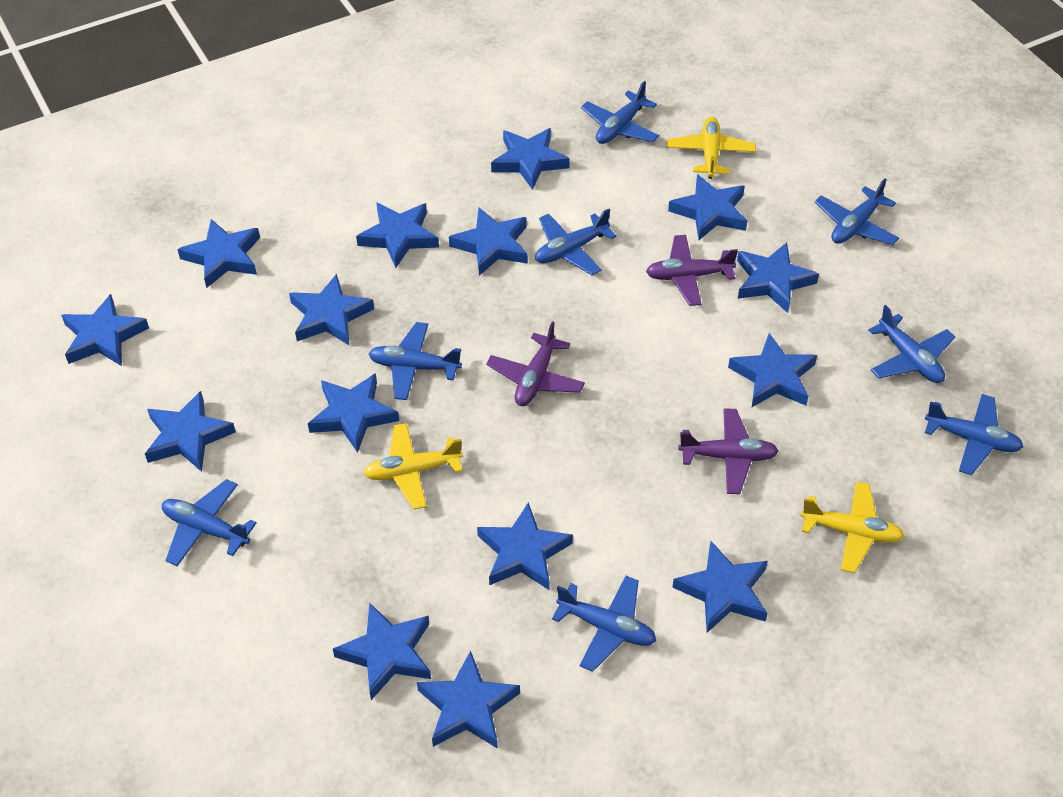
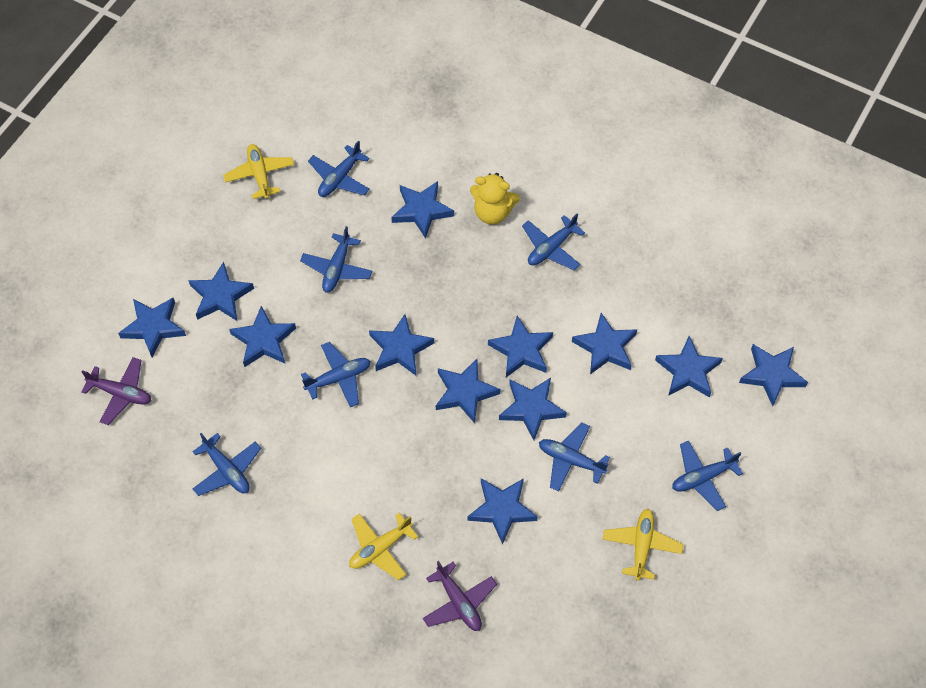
blue plane: [162,479,257,566] [368,322,462,400] [535,209,617,275] [552,576,656,672] [581,81,659,144] [815,178,899,245] [868,305,955,383] [925,394,1023,475] = 8 -> [192,433,261,496] [300,226,372,292] [301,342,371,407] [308,140,370,197] [522,214,585,270] [539,422,610,491] [672,441,743,511] = 7
blue star: [61,294,149,366] [145,391,236,472] [177,219,260,288] [289,274,374,345] [308,373,399,453] [333,602,431,700] [356,202,439,268] [417,650,520,749] [449,208,528,276] [477,502,573,590] [491,128,570,190] [668,174,747,240] [672,541,768,633] [728,333,817,407] [737,242,819,313] = 15 -> [118,298,186,357] [188,262,254,321] [229,306,296,367] [369,314,434,375] [391,181,454,239] [436,359,500,423] [468,478,538,545] [488,316,553,377] [499,378,567,440] [572,313,637,374] [655,336,723,398] [739,344,808,406] = 12
purple plane: [486,321,585,406] [646,235,738,306] [678,408,778,494] = 3 -> [81,357,151,425] [423,561,497,631] = 2
yellow teddy bear: none = 0 -> [470,173,520,224] = 1

